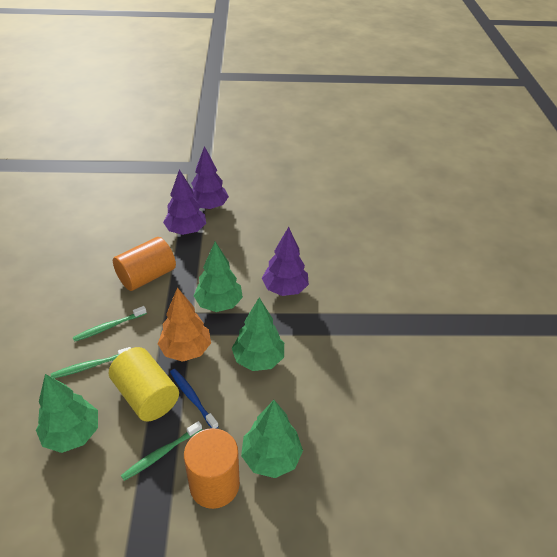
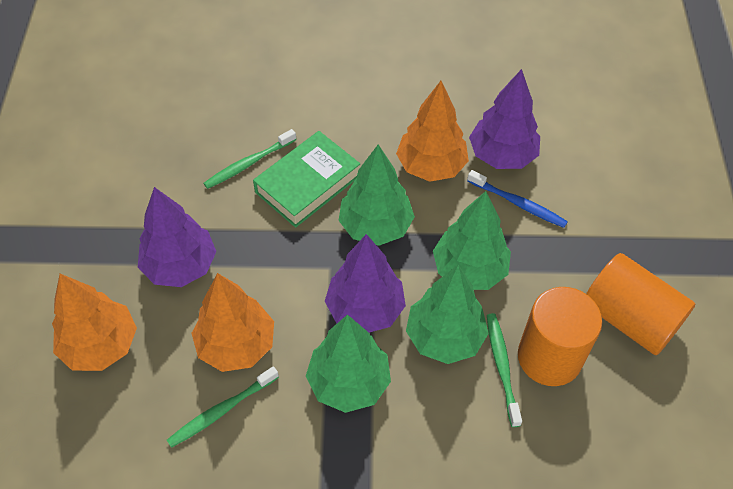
green book: none = 0 -> [253,131,360,228] = 1
orange tree: [158,287,211,362] = 1 -> [52,274,137,371] [191,273,274,372] [396,81,469,182] = 3
yellow cylinder: [109,347,179,422] = 1 -> none = 0

